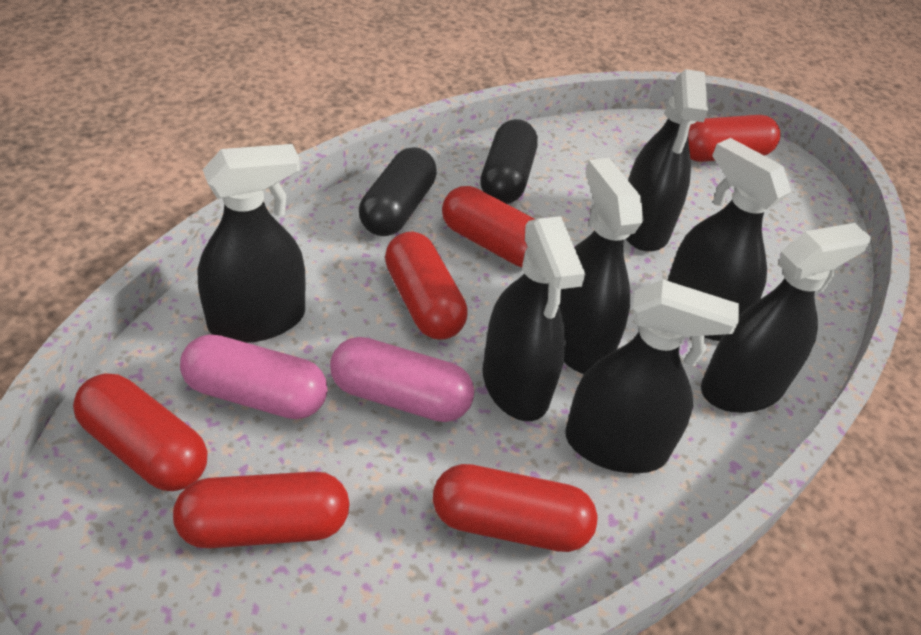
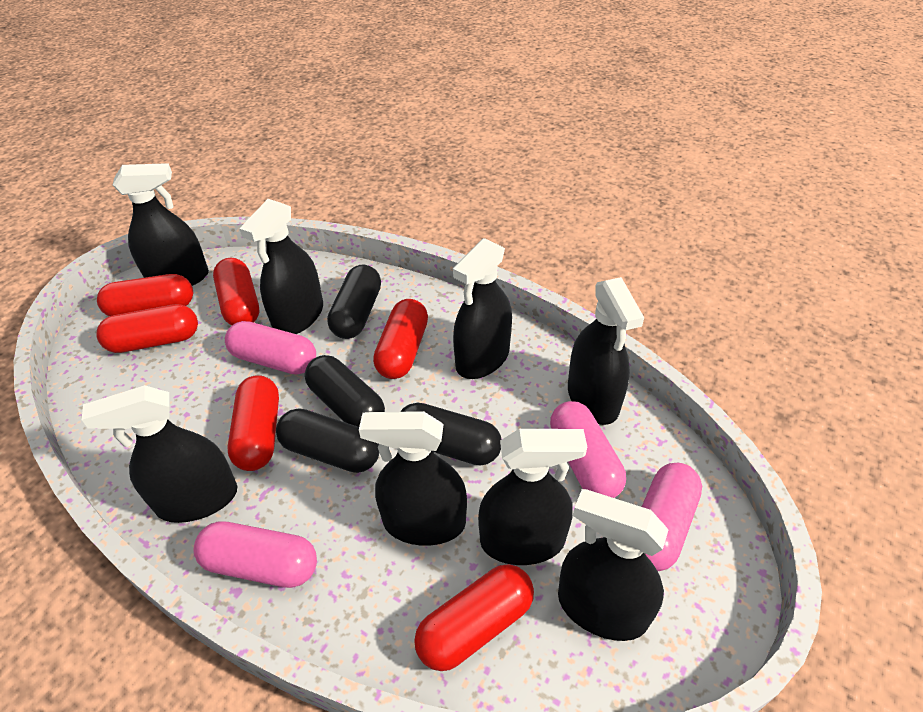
black capsule: [359,147,437,236] [480,119,538,204] = 2 -> [276,408,379,473] [305,355,385,427] [327,265,381,339] [400,403,502,466] = 4
black spray bottle: [197,144,306,343] [483,216,585,421] [559,158,643,374] [565,280,739,473] [626,69,708,252] [667,138,791,341] [701,223,871,413] = 7 -> [82,385,237,523] [113,163,209,286] [239,199,323,334] [359,411,467,546] [453,238,512,379] [478,429,587,565] [558,489,668,641] [568,277,644,425] = 8
pink capsule: [180,334,327,419] [330,337,474,422] = 2 -> [193,521,317,588] [225,321,316,374] [550,401,626,498] [642,463,702,571] = 4

